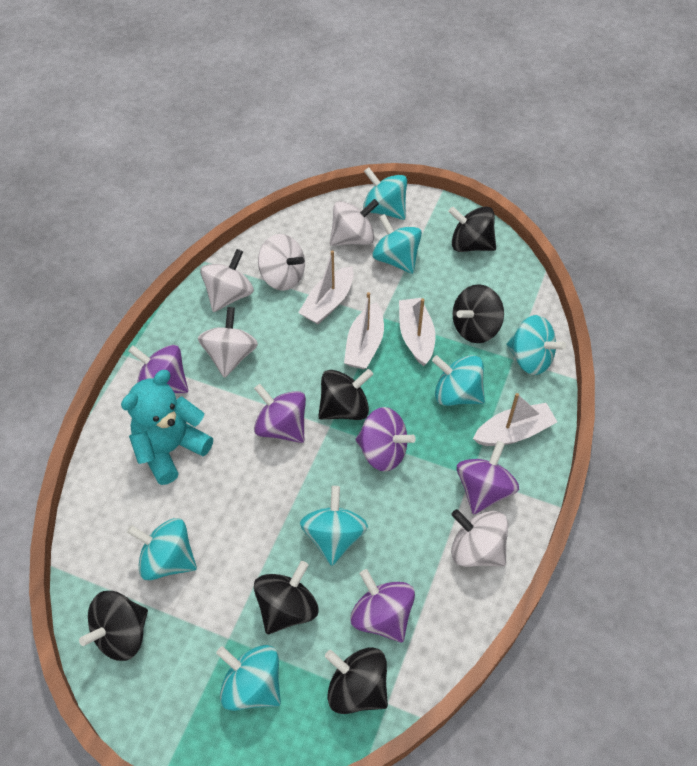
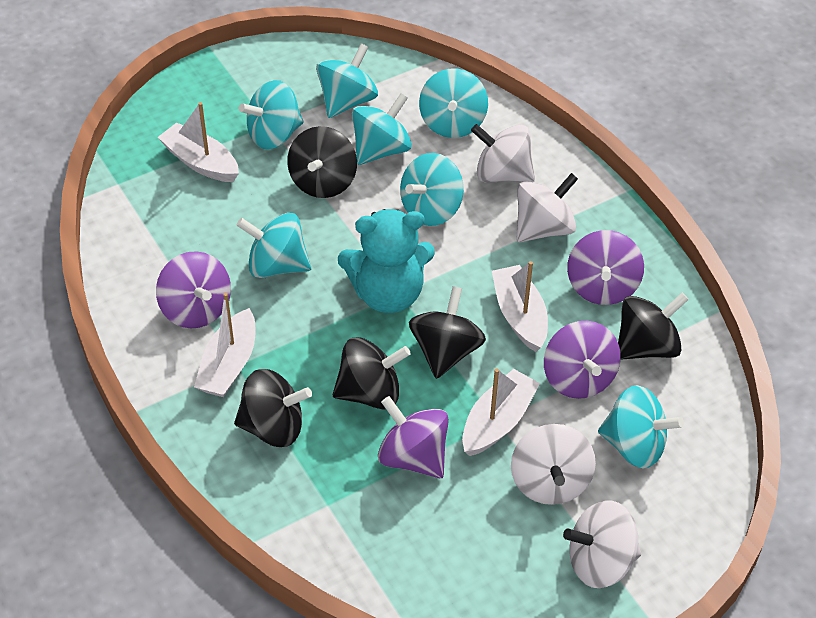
black spinning top: [79,591,148,661] [254,561,318,634] [318,369,373,420] [325,648,388,714] [448,206,496,252] [452,284,504,343] = 6 -> [234,369,312,447] [287,126,357,198] [333,337,411,410] [409,286,486,379] [618,293,689,360] = 5
purple spinning top: [129,345,188,393] [254,384,306,443] [350,569,415,643] [356,407,416,472] [457,441,519,515] = 5 -> [156,251,231,328] [378,396,449,478] [544,321,621,399] [567,230,644,305] = 4
white spinning top: [198,307,258,378] [200,249,254,312] [258,234,305,291] [330,199,379,246] [451,509,508,567] = 5 -> [471,124,535,183] [511,424,596,505] [516,173,578,242] [563,500,641,588] = 4

